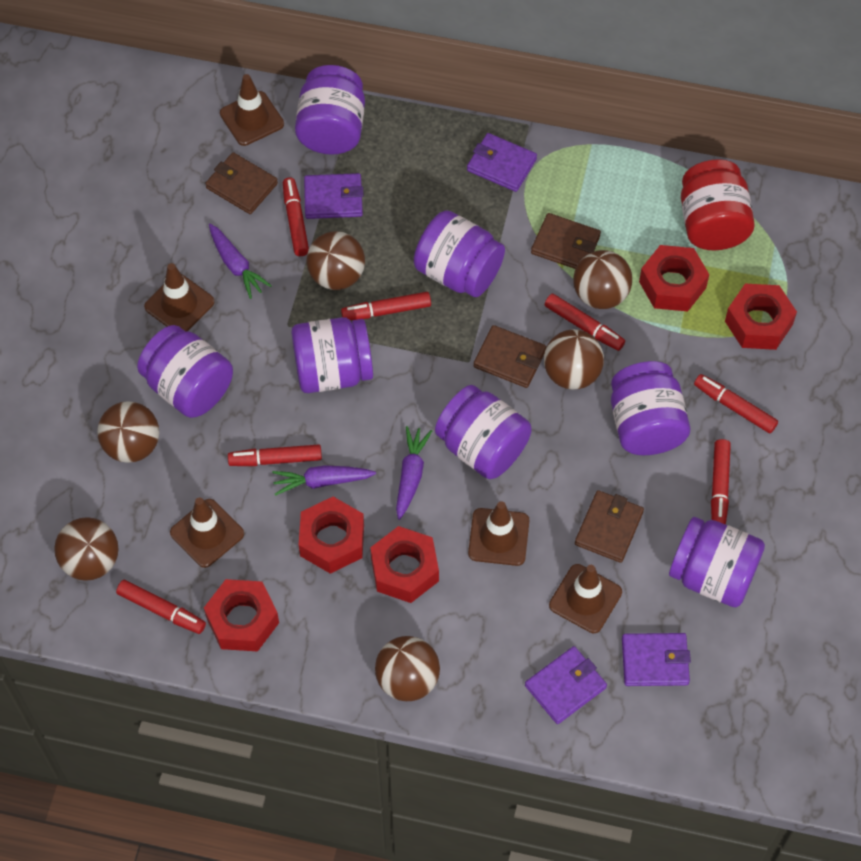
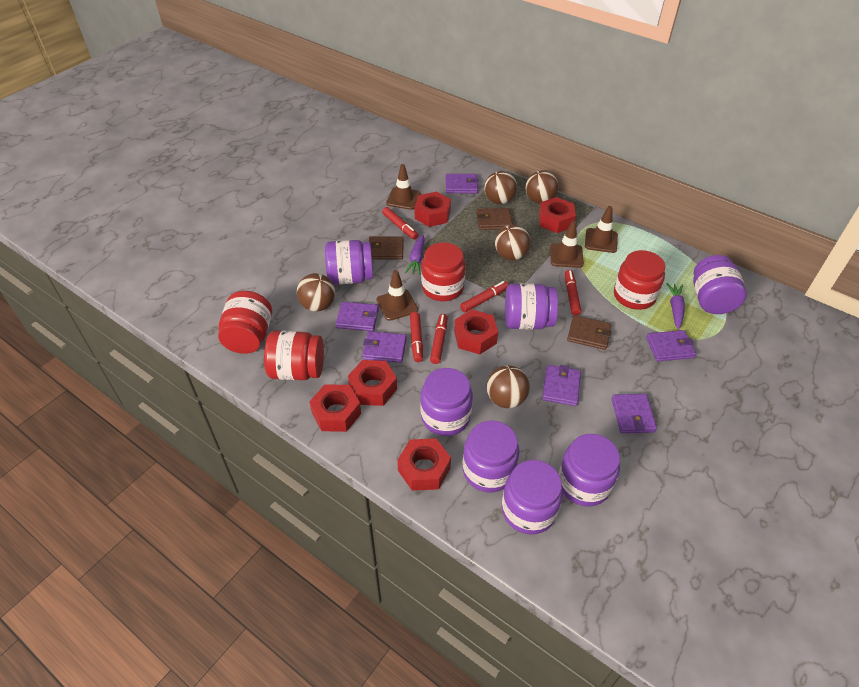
brown ball: [54,517,118,581] [97,401,159,463] [307,231,365,290] [375,636,440,701] [544,329,604,390] [573,250,632,309] = 6 -> [297,273,335,312] [484,171,517,204] [487,365,530,408] [495,225,531,260] [525,170,558,204] = 5
brown traffic cone: [144,263,215,331] [170,497,244,568] [220,74,284,146] [468,501,530,566] [549,564,622,633] = 5 -> [376,270,418,321] [386,164,421,210] [550,221,584,268] [585,206,618,253] = 4
brown wallet: [205,152,278,214] [474,325,546,388] [531,213,601,269] [575,490,644,563] = 4 -> [369,236,404,259] [477,208,513,230] [567,315,611,350] = 3
purple carrot: [209,224,272,299] [272,465,376,496] [396,426,432,520] = 3 -> [405,234,425,275] [666,283,685,329] = 2
purple wallet: [304,173,364,219] [467,133,537,192] [525,646,607,724] [622,633,691,686] = 4 -> [336,302,379,331] [362,331,407,363] [446,174,479,193] [542,365,581,406] [612,394,657,433] [646,330,696,361] = 6
red jar: [681,159,755,250] = 1 -> [218,291,272,354] [264,330,324,380] [421,242,466,301] [614,250,666,310] = 4
red marker: [116,580,206,634] [228,444,322,466] [283,177,309,256] [341,292,431,320] [544,294,625,351] [694,374,778,433] [711,439,731,525] = 7 -> [382,207,418,240] [410,312,423,362] [430,314,447,364] [460,281,508,312] [565,270,581,315] = 5
red nut: [204,579,279,651] [299,497,364,574] [370,526,439,603] [639,245,709,312] [725,284,797,350] = 5 -> [309,384,361,432] [348,360,397,406] [397,438,451,491] [415,192,451,227] [454,309,498,354] [539,197,576,233] = 6

